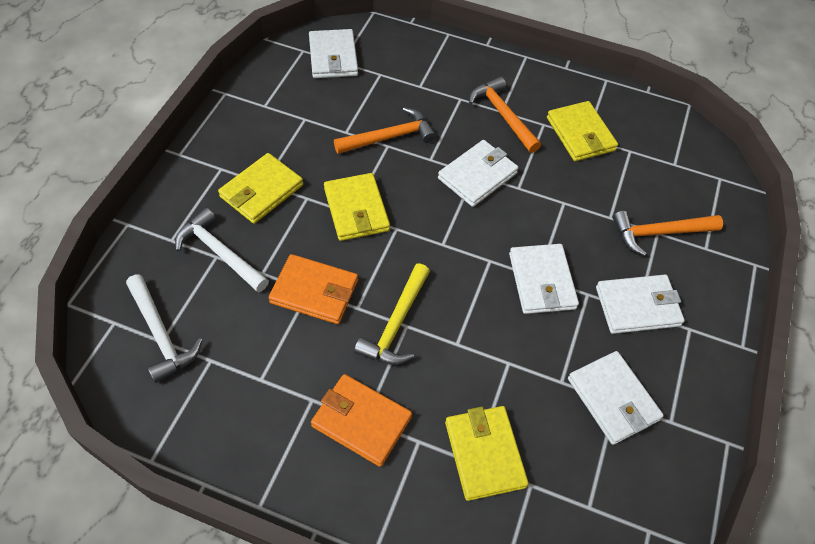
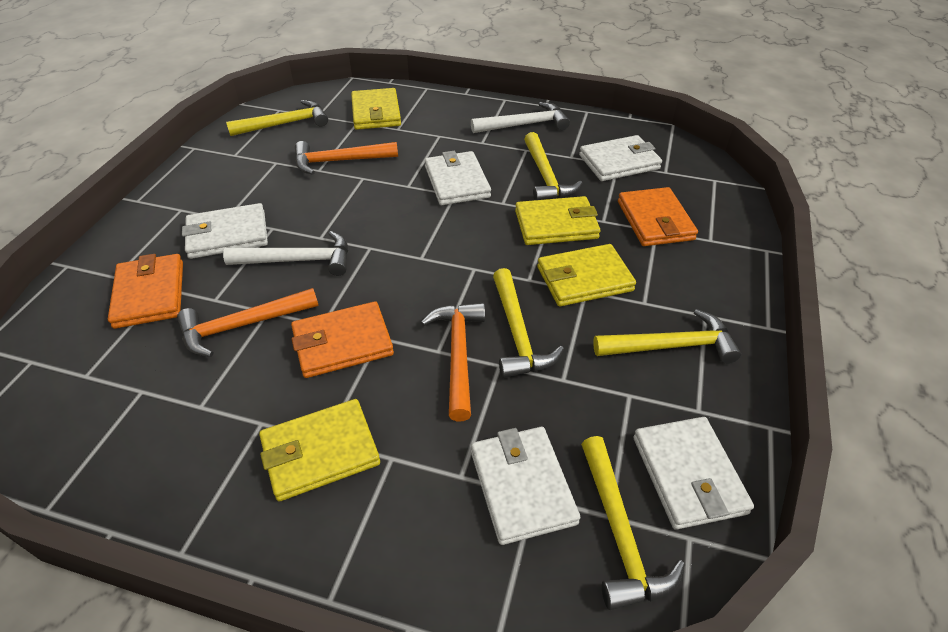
orange wallet: [269,254,358,324] [311,374,412,467] = 2 -> [108,254,183,329] [291,301,394,378] [618,187,698,246] = 3
yellow hammer: [354,263,430,365] = 1 -> [226,100,328,136] [493,268,564,378] [524,132,582,200] [581,436,685,610] [593,309,741,364] = 5

